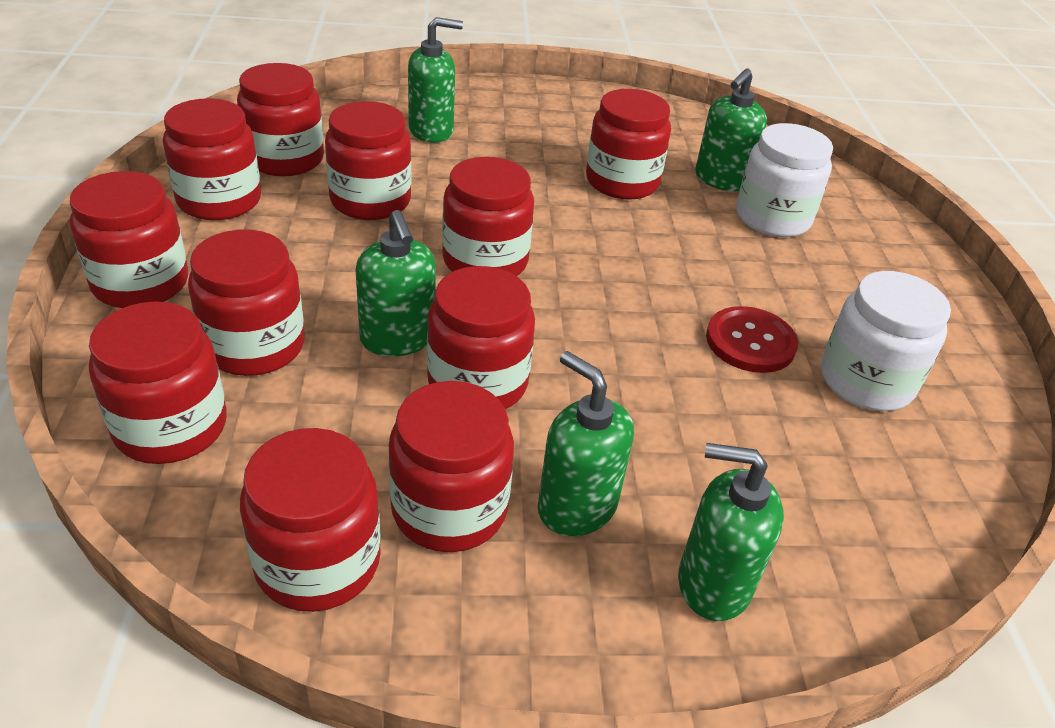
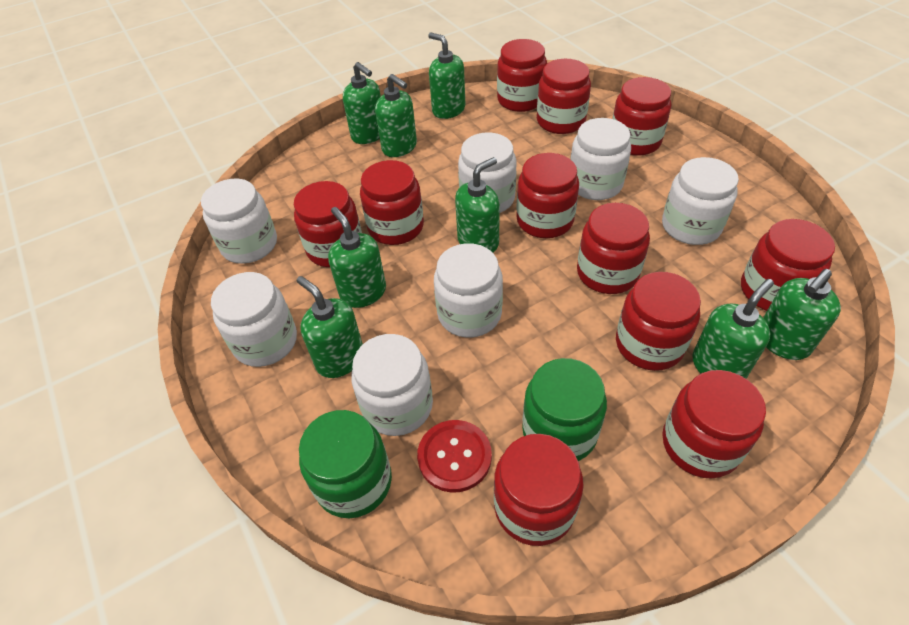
green jar: none = 0 -> [299,410,392,518] [522,358,607,461] = 2
green soap dispenser: [356,210,436,357] [408,17,463,143] [538,351,634,536] [678,443,784,621] [695,69,767,192] = 5 -> [297,276,363,378] [328,207,386,308] [343,62,381,144] [375,74,417,157] [428,33,465,119] [455,157,500,252] [692,279,774,379] [763,269,841,360] = 8
white jar: [736,123,833,237] [821,271,951,411] = 2 -> [201,178,277,264] [211,272,297,367] [351,334,433,436] [434,243,503,338] [458,132,517,213] [570,118,631,200] [662,157,739,245] = 7

